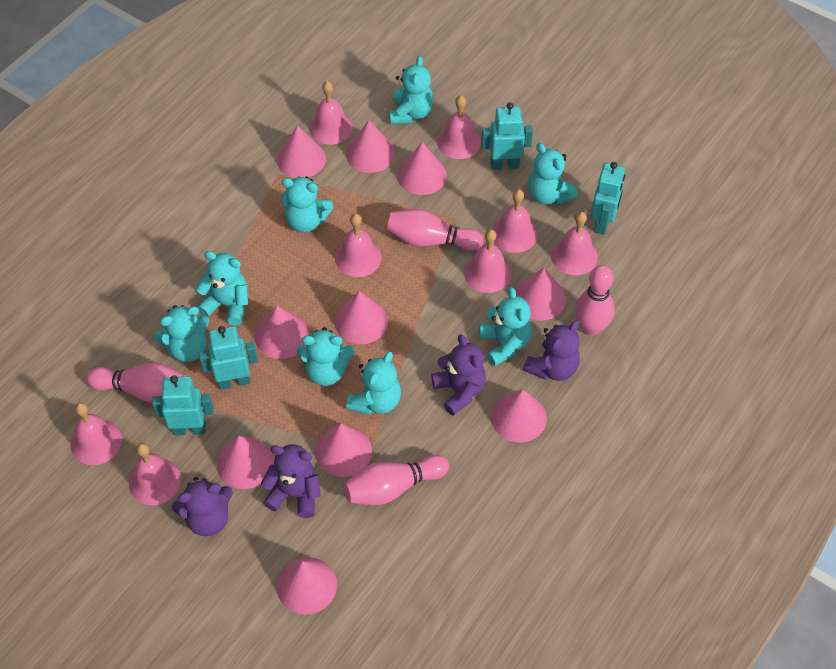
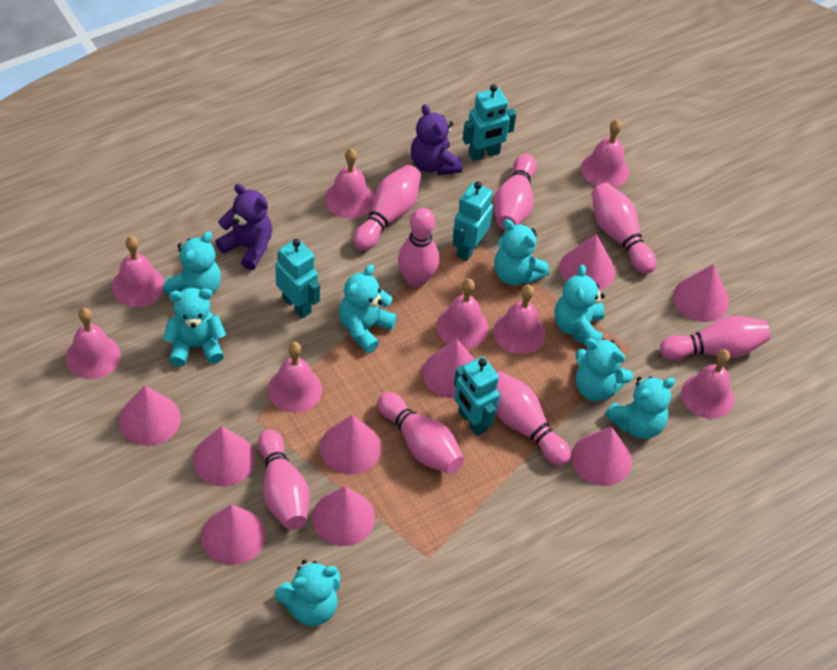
pink bowling pin: [86,363,187,403] [343,455,449,505] [387,209,484,251] [575,265,615,336] = 4 -> [258,429,310,530] [353,165,421,251] [377,392,464,474] [398,208,439,287] [493,154,536,230] [496,371,571,466] [592,183,657,274] [660,316,770,360] = 8
pink cone: [217,436,274,489] [255,305,309,359] [277,125,326,178] [277,557,337,615] [315,423,372,477] [335,291,388,344] [346,120,395,173] [397,142,447,195] [491,389,547,443] [515,267,566,321] = 10 -> [119,386,181,446] [193,426,255,486] [201,505,266,565] [312,486,375,546] [320,415,381,475] [423,339,475,398] [560,234,615,291] [571,427,632,486] [673,264,729,322] = 9
purple teddy bear: [172,477,233,536] [261,444,321,518] [431,334,486,416] [523,320,580,381] = 4 -> [215,184,272,270] [411,104,462,175] = 2

